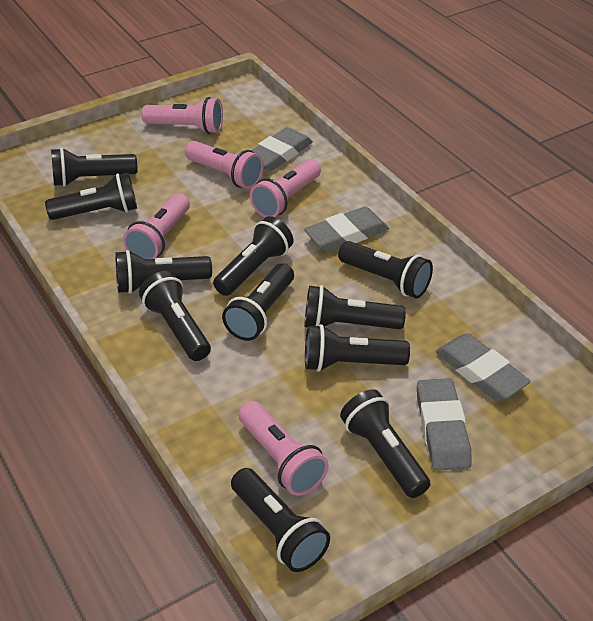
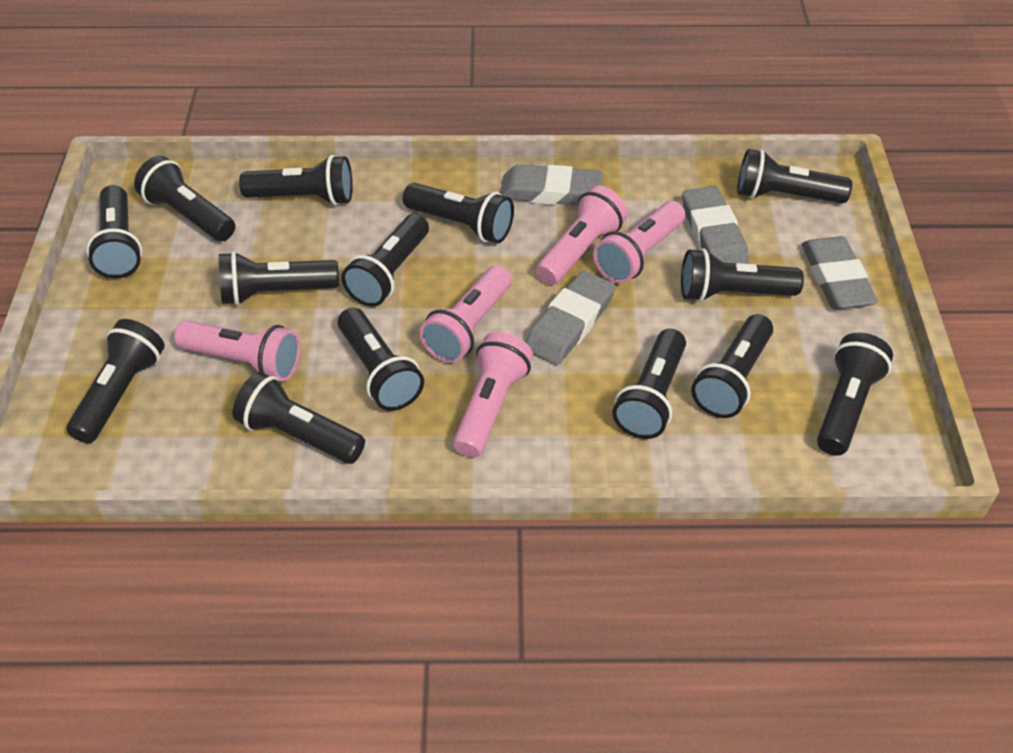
black flashlight: [45,173,137,220] [51,148,137,187] [115,250,212,294] [139,271,211,361] [213,216,293,296] [222,263,294,341] [231,468,330,572] [304,285,406,329] [305,324,410,372] [338,241,433,298] [340,389,431,498] = 11 -> [66,319,165,443] [86,185,142,279] [134,156,235,241] [219,251,339,305] [233,372,365,464] [239,155,353,205] [338,308,424,411] [341,214,429,307] [403,183,514,244] [613,329,686,439] [681,248,804,302] [691,314,773,418] [737,149,852,203] [817,333,893,456] = 14

